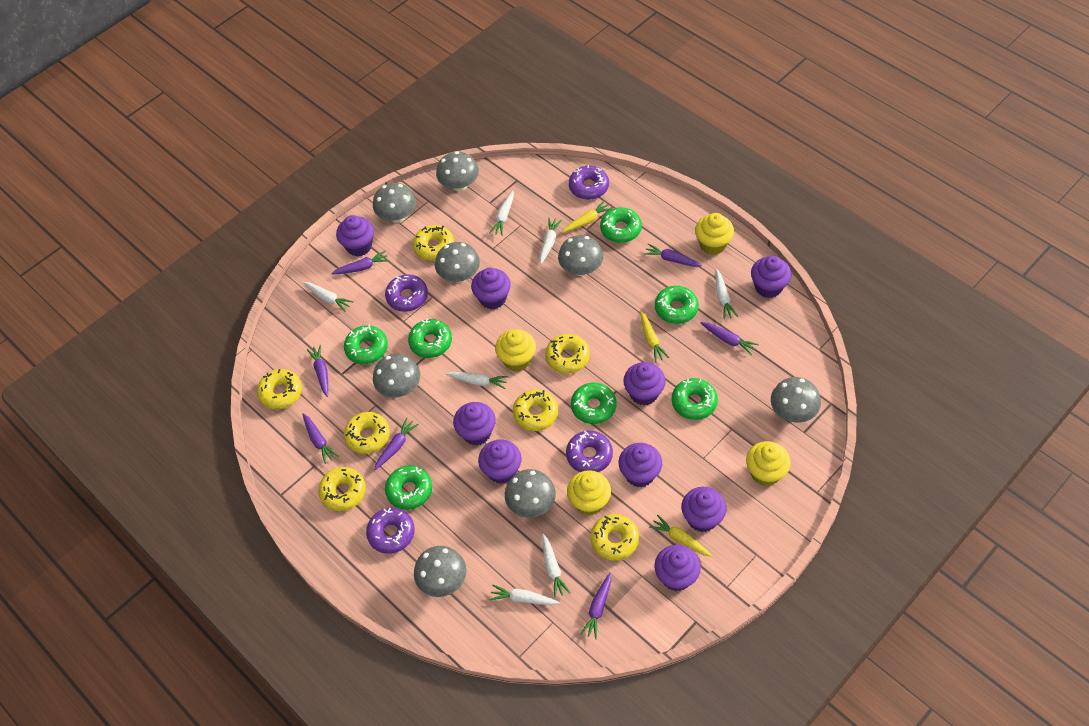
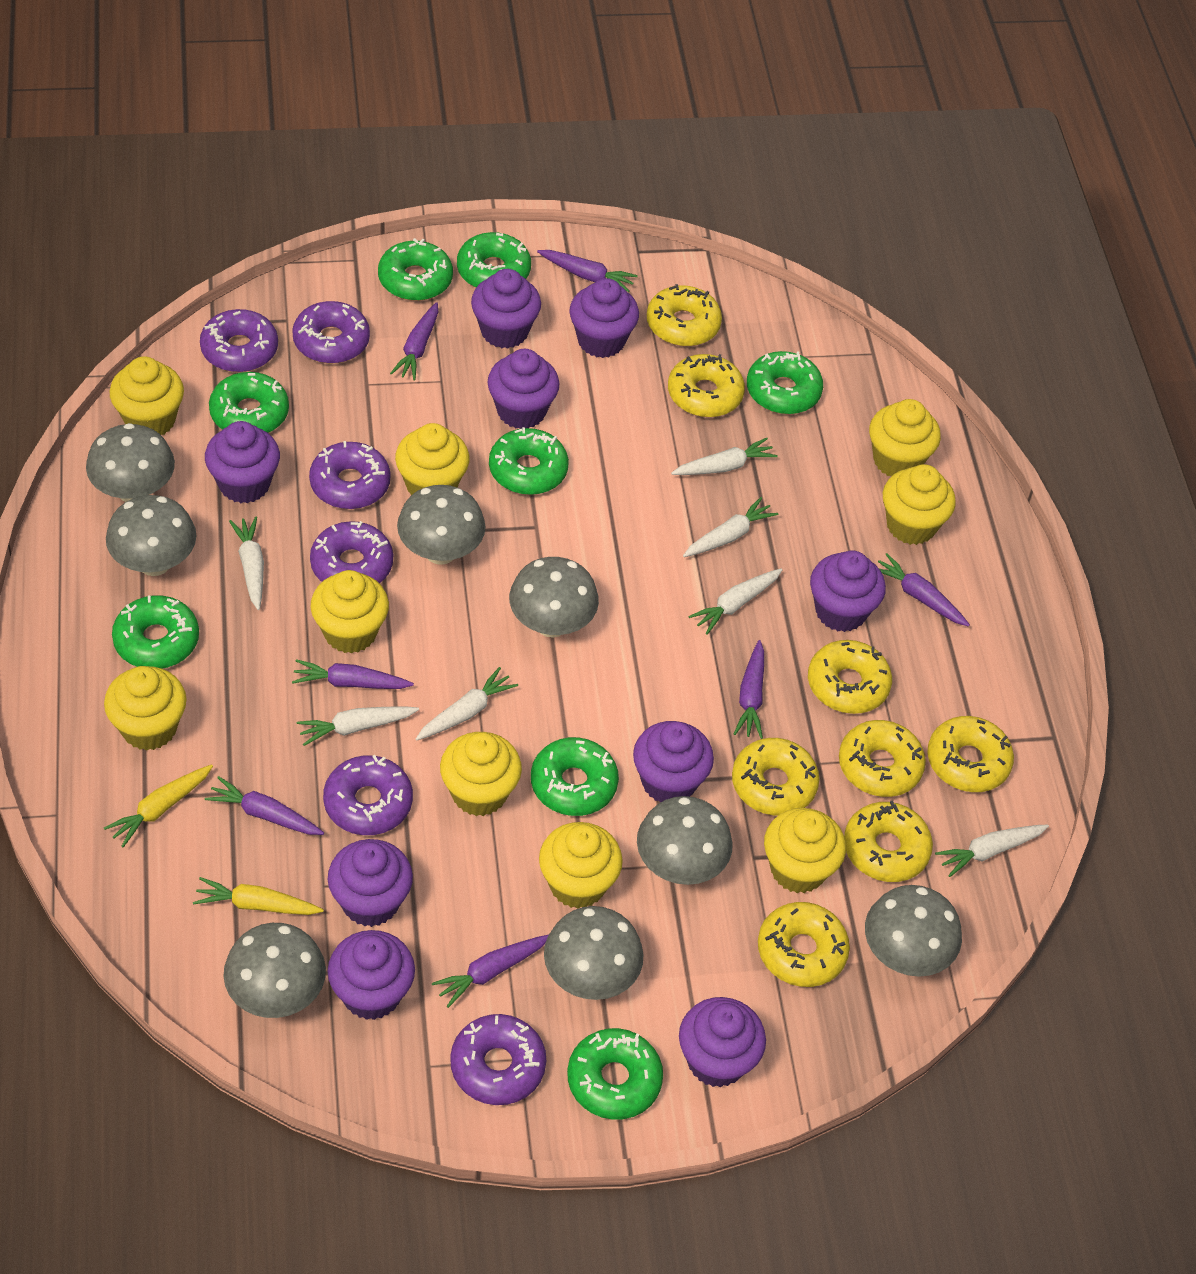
green donut: [344,325,388,364] [385,465,432,510] [408,319,452,358] [571,383,616,424] [600,207,642,243] [655,286,699,324] [672,378,718,420] = 7 -> [112,595,199,668] [209,372,289,433] [378,238,453,301] [457,232,531,288] [489,427,569,495] [531,737,619,816] [567,1028,663,1120] [747,351,823,414] = 8
purple donut: [366,508,415,554] [385,274,428,312] [566,431,613,472] [569,165,609,200] = 4 -> [200,309,278,372] [292,301,370,364] [309,441,391,509] [310,521,393,583] [323,755,413,835] [450,1014,546,1105] = 6
yellow carrot: [562,200,613,233] [640,311,669,362] [649,515,712,557] = 3 -> [104,764,213,847] [193,877,324,915] = 2
yellow cupcake: [495,329,536,372] [567,470,611,515] [695,213,734,255] [746,441,791,486] = 4 -> [104,666,186,751] [109,356,184,435] [310,570,389,654] [395,423,470,495] [440,732,522,816] [539,822,623,909] [764,808,846,893] [869,399,941,476] [883,464,956,545] = 9
yellow donut: [257,369,302,409] [318,467,366,511] [344,412,390,454] [413,225,454,261] [513,389,558,431] [545,334,590,373] [590,514,639,561] = 7 -> [647,284,722,346] [668,354,745,417] [732,738,819,816] [758,902,850,987] [808,640,892,714] [839,720,926,797] [844,801,933,882] [927,716,1014,792] = 8

